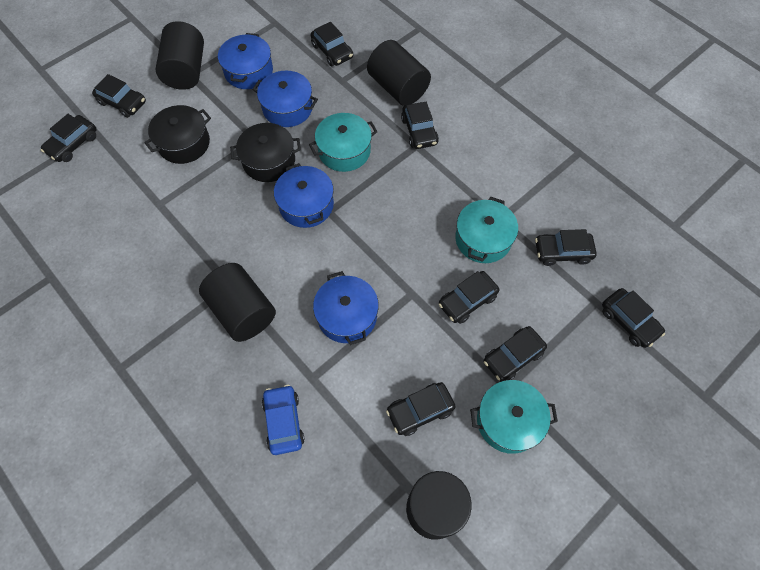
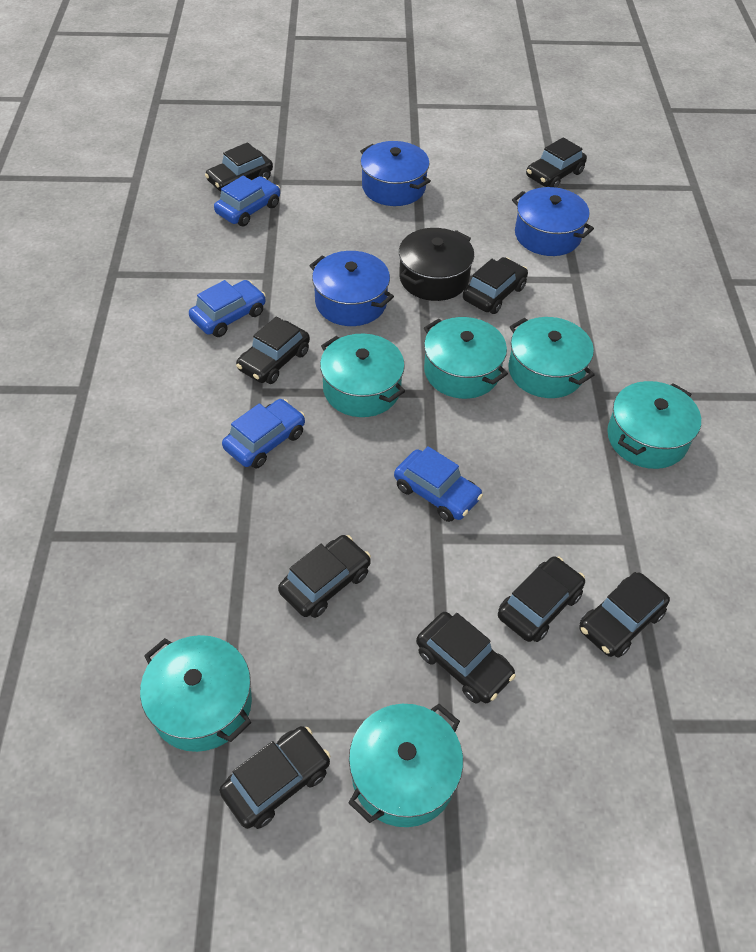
black cylinder: [155,21,204,90] [199,263,276,342] [367,40,431,106] [406,471,472,540] = 4 -> none = 0
black pot: [144,105,211,164] [230,123,301,182] = 2 -> [399,228,474,301] = 1
blue car: [262,385,305,455] = 1 -> [189,280,266,337] [214,176,280,226] [222,399,305,469] [394,446,483,522] = 4
blue pot: [218,33,273,89] [252,71,318,127] [274,163,334,228] [313,271,379,345] = 4 -> [309,251,394,326] [360,141,431,206] [512,187,594,256] = 3
turquoise pot: [309,113,378,172] [455,197,518,263] [470,380,558,454] = 3 -> [140,635,252,752] [320,334,405,417] [349,704,463,827] [424,317,508,399] [508,317,595,398] [607,381,701,469] = 6

